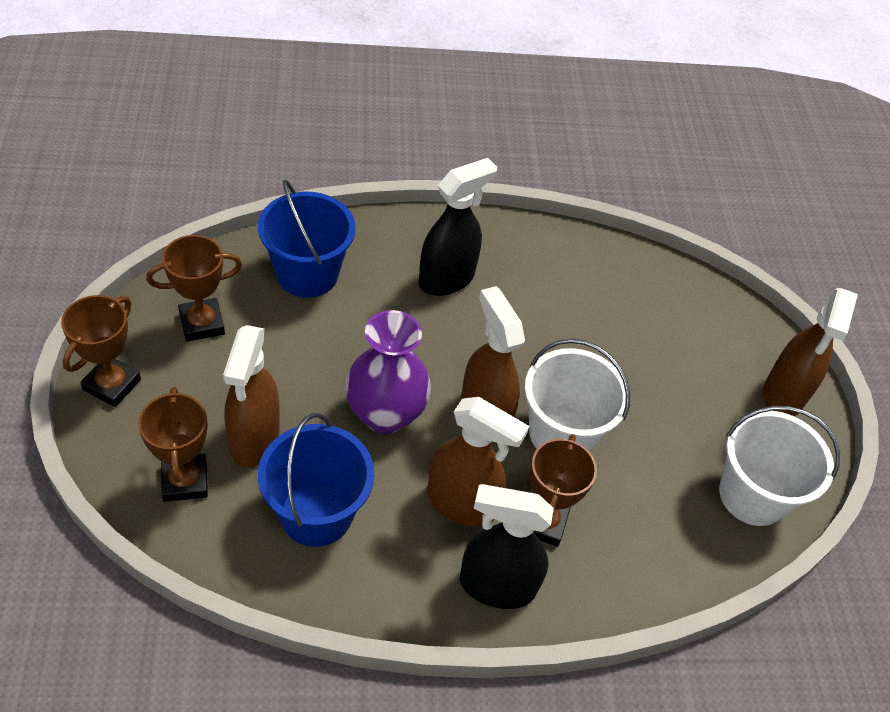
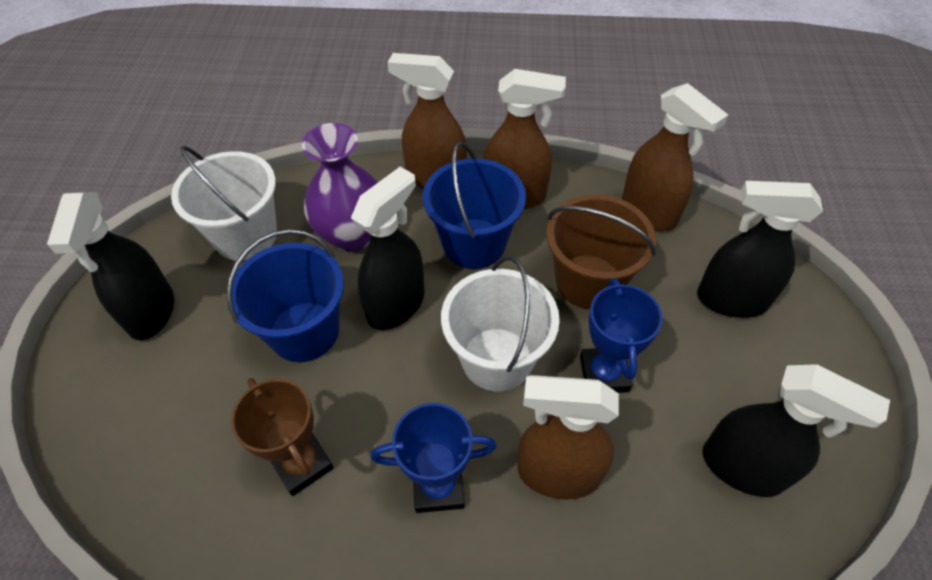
black spray bottle: [419,158,497,296] [460,484,554,609] = 2 -> [47,192,174,340] [351,167,425,330] [697,181,823,318] [702,364,890,497] = 4
blue trophy: none = 0 -> [371,403,497,513] [580,278,663,393] = 2
brown bucket: none = 0 -> [546,194,656,309] = 1
brown trophy: [61,295,141,407] [138,387,208,502] [146,235,242,342] [530,434,597,547] = 4 -> [231,378,334,496] = 1

